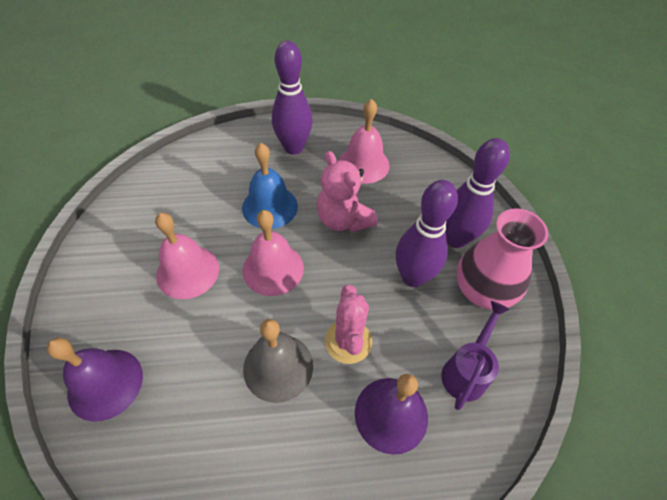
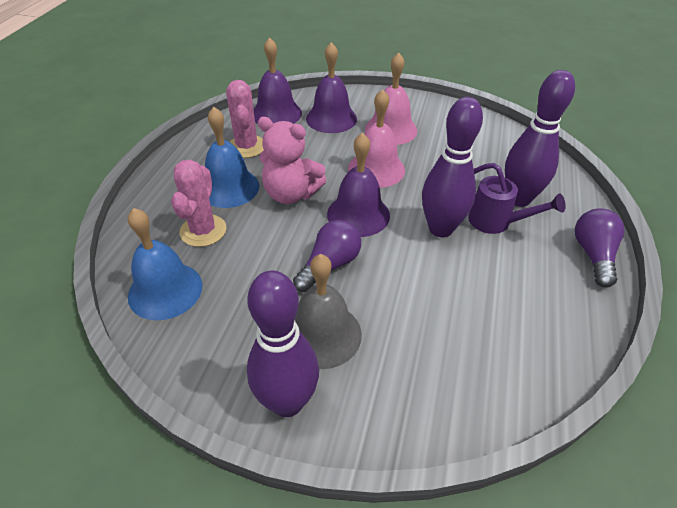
blue bell: [242,143,298,229] = 1 -> [128,208,203,320] [205,107,259,208] = 2
pink bell: [155,213,219,299] [242,210,304,296] [339,99,389,184] = 3 -> [348,89,405,188] [365,52,417,145] = 2
pink cactus: [325,285,372,364] = 1 -> [171,160,226,247] [226,80,264,158] = 2
pink vase: [457,208,548,310] = 1 -> none = 0
purple bell: [47,338,143,422] [355,374,428,455] = 2 -> [253,37,302,124] [306,42,357,133] [327,133,390,237] = 3
purple light bulb: none = 0 -> [293,220,361,292] [575,208,625,288] = 2

